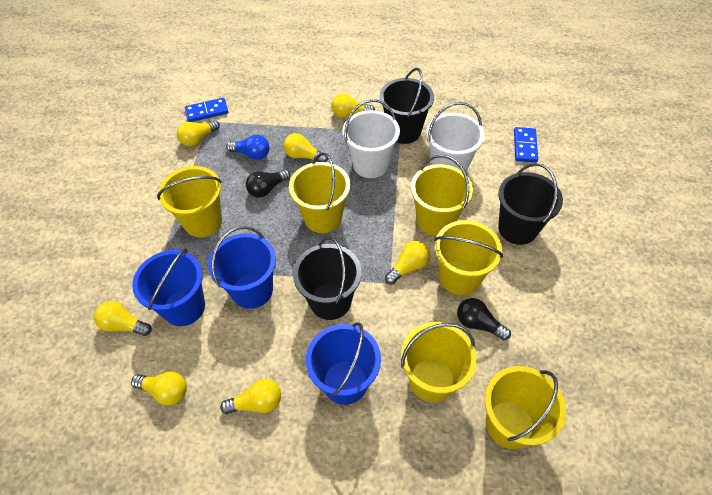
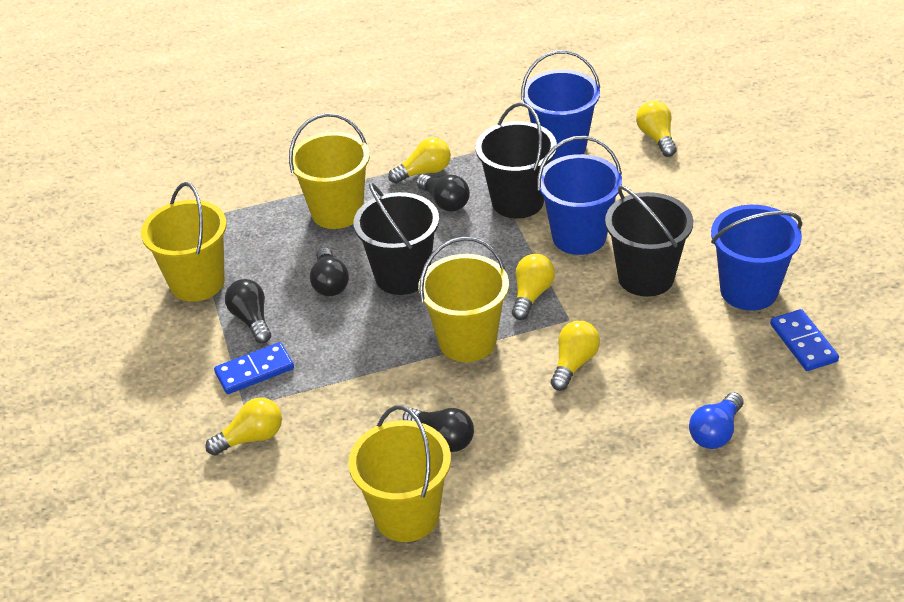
black light bulb: [246,169,290,198] [457,298,511,340] = 2 -> [225,279,271,343] [310,247,349,296] [403,408,474,452] [416,174,470,212] = 4
white bucket: [343,99,400,178] [426,102,485,172] = 2 -> none = 0
yellow bucket: [157,166,222,237] [289,153,350,233] [401,322,477,402] [411,155,473,236] [434,220,503,295] [485,366,566,449] = 6 -> [141,182,227,302] [289,113,370,229] [348,405,451,542] [418,237,509,362] = 4
yellow light bulb: [94,301,152,336] [131,372,187,406] [177,120,220,146] [220,379,281,414] [283,133,328,162] [331,94,375,118] [385,241,430,284] = 7 -> [205,397,282,456] [388,137,451,184] [512,254,555,320] [551,321,600,391] [636,100,677,157] = 5

